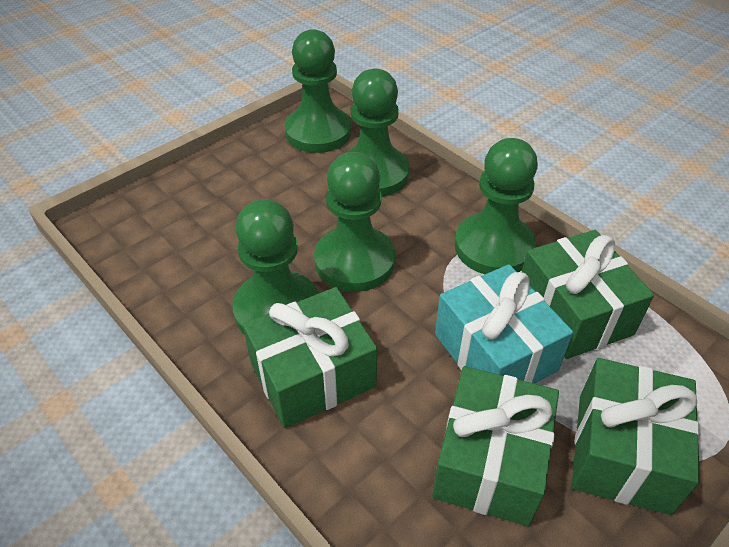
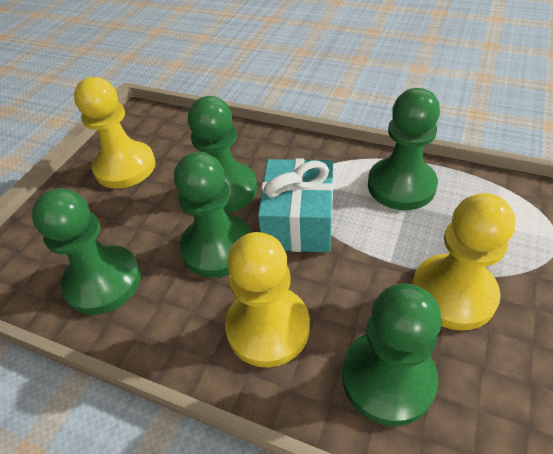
green gift: [243,287,377,428] [432,366,559,526] [522,230,654,359] [572,358,700,515] = 4 -> none = 0
yellow pawn: none = 0 -> [74,77,156,189] [225,232,310,367] [412,193,516,331] = 3

